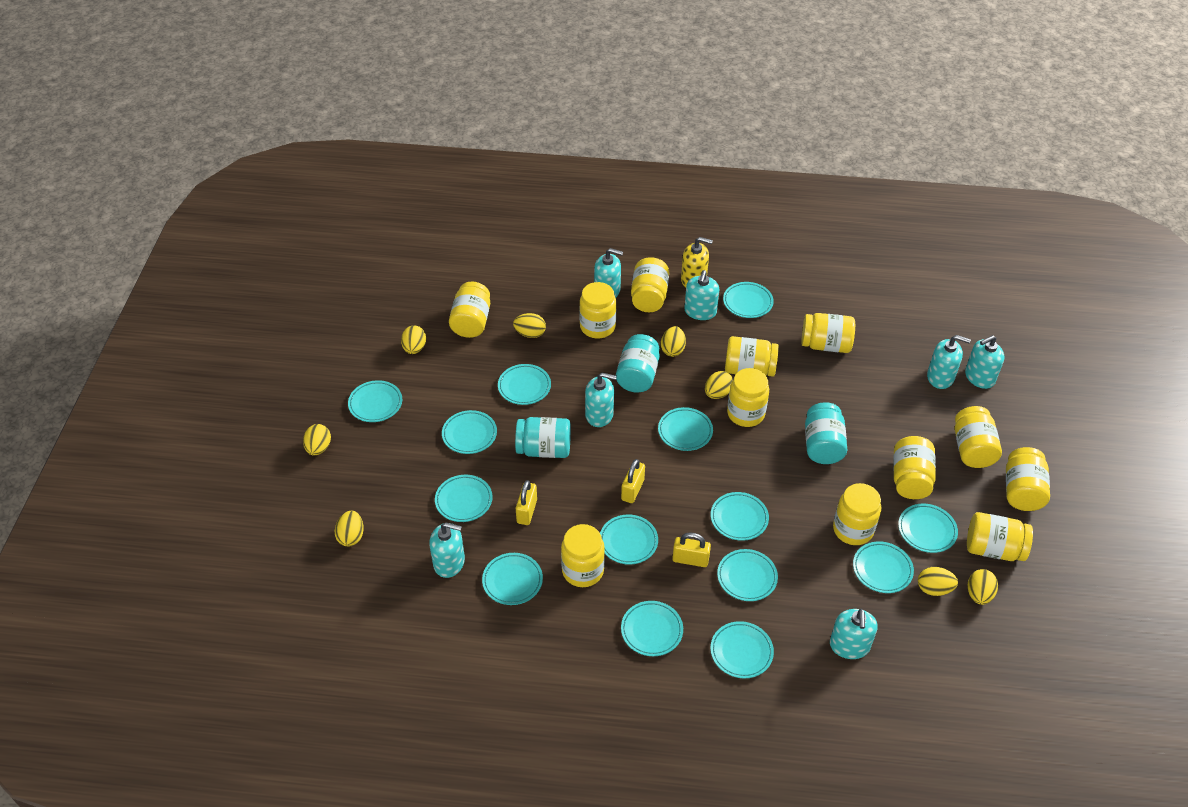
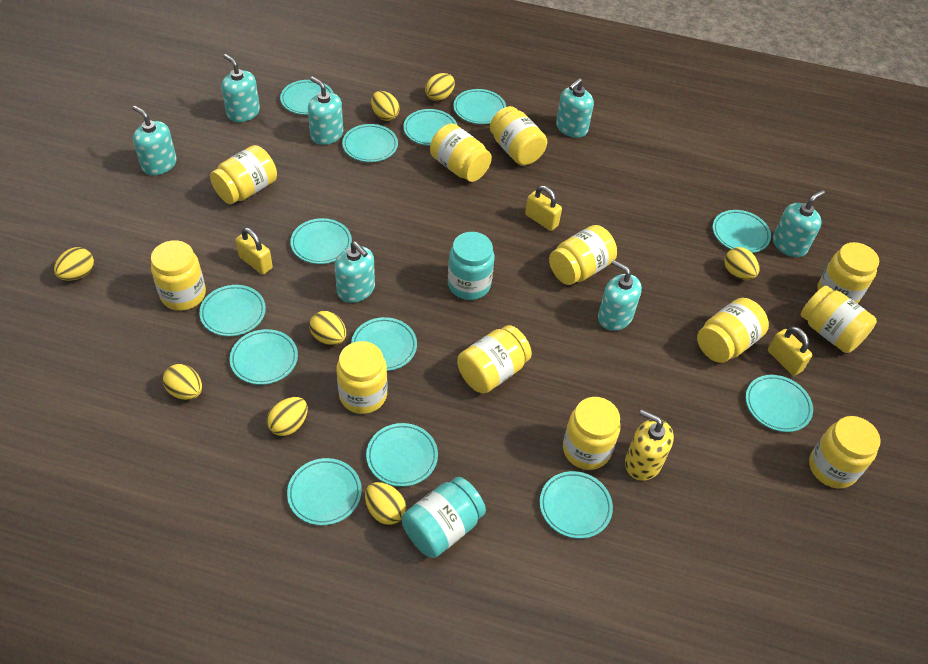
turquoise jar: [515,417,571,458] [616,334,660,393] [805,402,847,464] = 3 -> [402,477,486,558] [448,232,494,300] = 2
turquoise plate: [348,380,402,422] [435,475,493,522] [442,410,497,454] [482,553,543,605] [498,364,551,405] [600,514,658,565] [621,601,683,656] [658,407,713,451] [710,621,774,678] [711,492,769,541] [717,549,778,601] [723,282,774,318] [853,541,914,593] [898,504,958,553] = 14 -> [199,285,266,336] [230,329,298,385] [280,80,333,115] [287,458,362,526] [290,218,352,264] [342,124,398,162] [351,317,417,371] [366,423,438,487] [403,109,457,146] [453,89,506,124] [540,471,613,539] [713,210,771,253] [746,375,813,432] = 13

